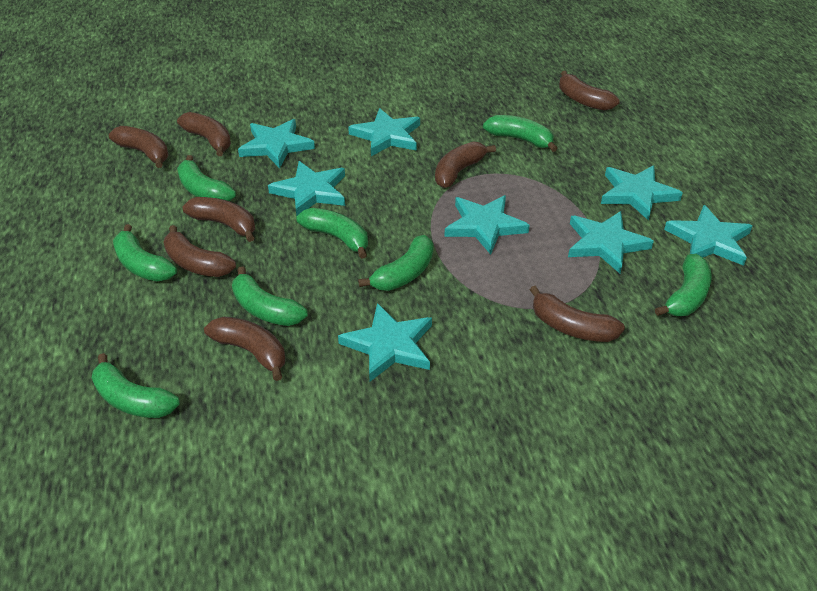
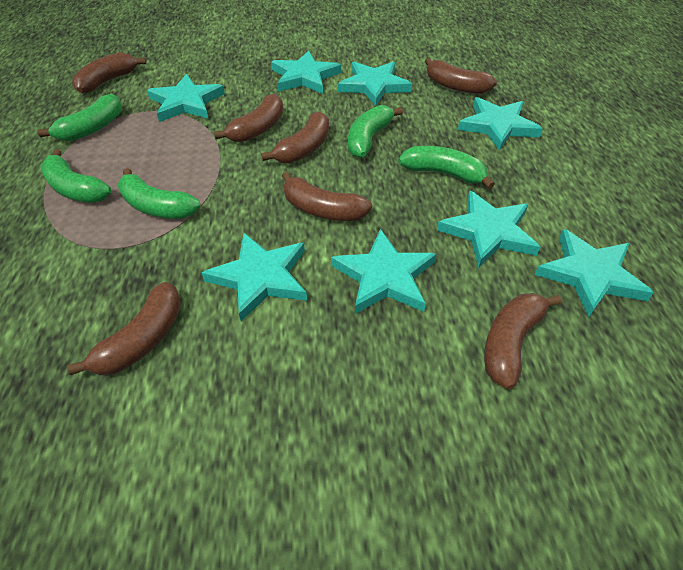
brown banana: [109,126,169,168] [163,225,236,277] [177,112,231,156] [182,197,255,242] [204,317,285,381] [435,141,496,188] [530,286,625,342] [559,71,620,111] = 8 -> [67,282,181,375] [72,52,146,94] [214,94,283,142] [261,111,329,163] [282,172,372,221] [425,58,497,94] [484,293,561,389] = 7
green banana: [92,353,180,418] [113,224,177,281] [177,155,236,201] [232,266,308,326] [296,208,368,259] [358,235,434,291] [483,115,557,152] [655,254,712,316] = 8 -> [37,94,122,141] [40,149,111,203] [118,168,201,219] [348,105,403,158] [398,146,495,189] = 5

